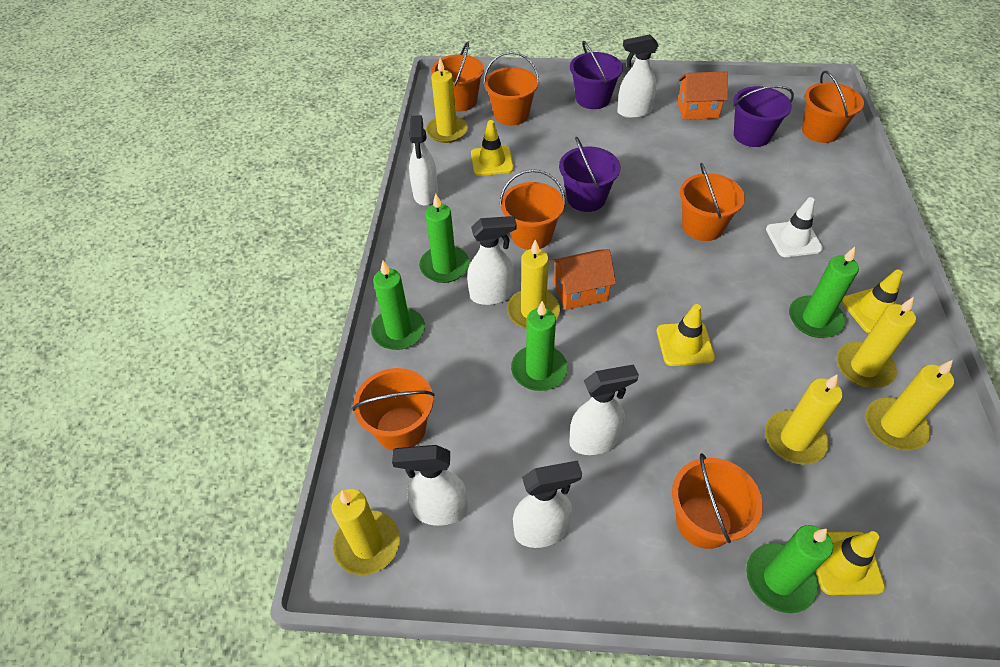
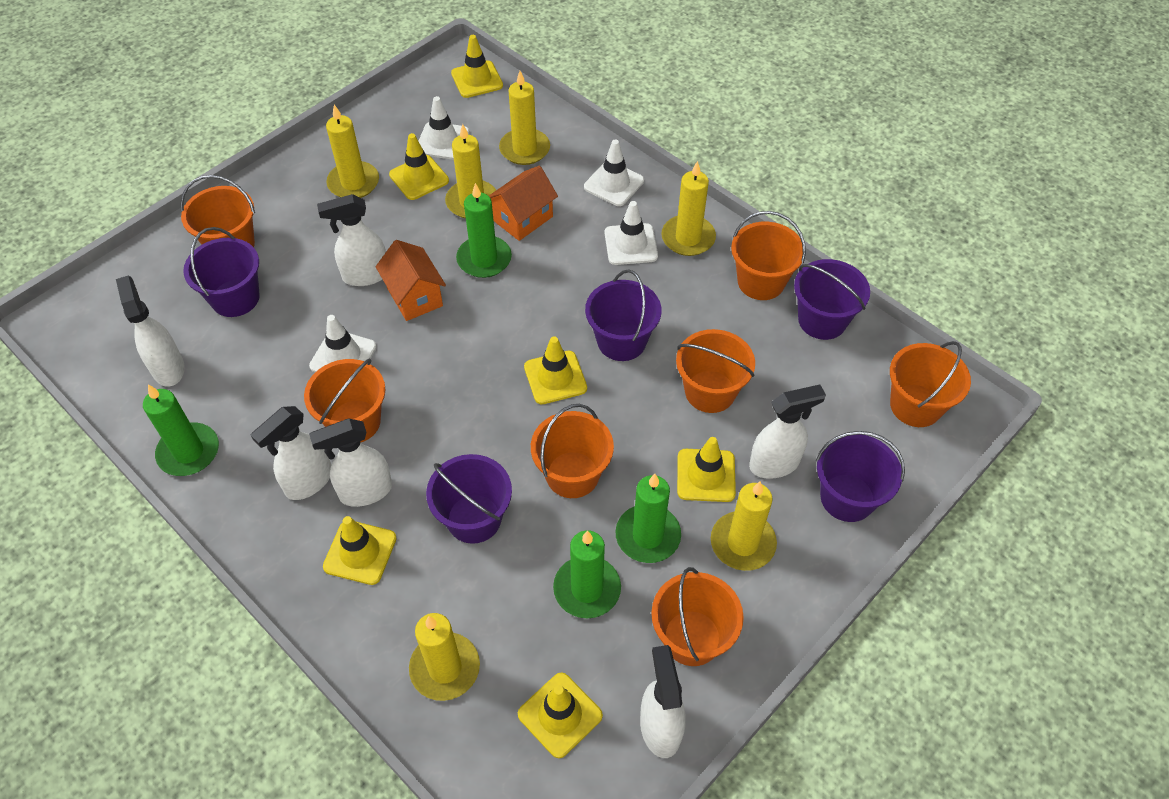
green candle: [371,261,425,350] [419,194,469,283] [511,301,568,391] [746,525,833,613] [789,247,859,338] = 5 -> [143,384,219,476] [456,183,512,278] [553,530,621,618] [616,474,681,563] = 4
purple bucket: [559,136,620,212] [570,41,623,109] [733,86,794,147] = 3 -> [183,227,260,317] [426,454,512,544] [585,270,661,361] [794,259,870,340] [816,431,905,522] = 5
white traffic cone: [766,197,823,257] = 1 -> [309,315,377,372] [419,96,469,160] [584,140,644,206] [604,201,658,265] = 4
yellow traffic cone: [471,120,514,176] [657,304,715,366] [816,531,885,595] [841,269,903,333] = 4 -> [323,516,396,585] [389,133,449,200] [451,35,503,98] [518,672,603,758] [524,336,587,404] [677,437,736,502] = 6

